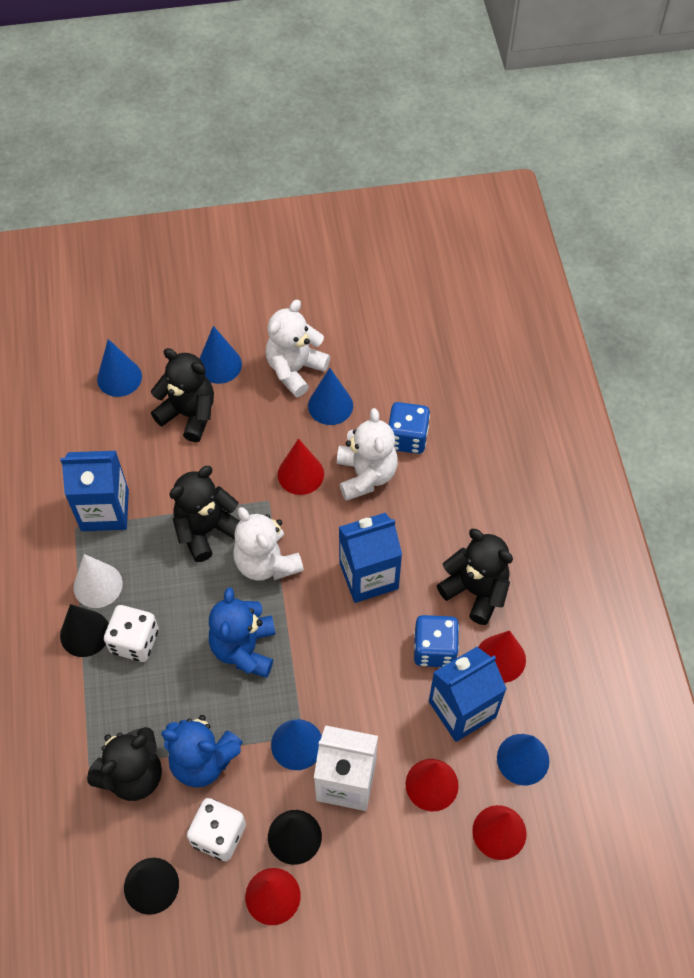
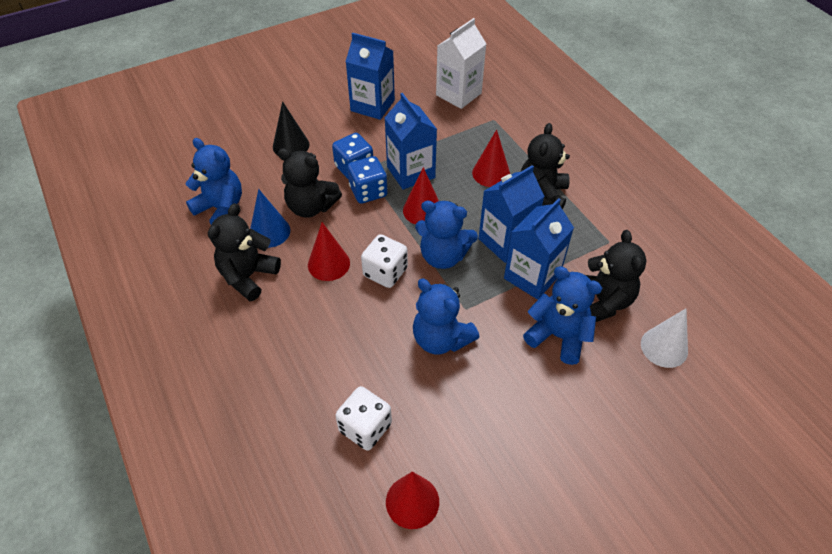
black cone: [60,604,109,657] [124,858,179,915] [268,810,322,865] = 3 -> [273,101,309,155] = 1
blue carton: [60,451,129,531] [339,513,402,603] [429,647,507,742] = 3 -> [346,33,395,120] [385,93,437,190] [478,165,545,263] [504,198,574,300] = 4
blue cone: [97,339,142,397] [199,326,242,384] [271,719,322,770] [308,368,353,425] [497,734,549,785] = 5 -> [250,189,290,248] = 1
blue teddy bear: [161,715,243,788] [209,587,276,678] = 2 -> [185,138,242,224] [413,279,479,354] [415,201,478,269] [523,266,602,365] = 4
red cone: [245,868,301,925] [278,439,324,495] [406,759,459,811] [472,805,526,860] [478,630,526,683] = 5 -> [308,222,350,281] [386,472,439,529] [403,167,439,224] [472,129,510,187] = 4
white teddy bear: [233,507,304,581] [266,300,330,397] [337,408,398,501] = 3 -> none = 0

